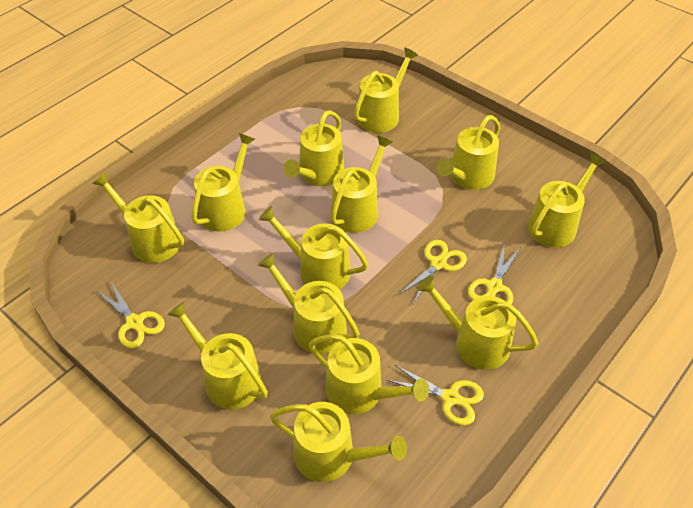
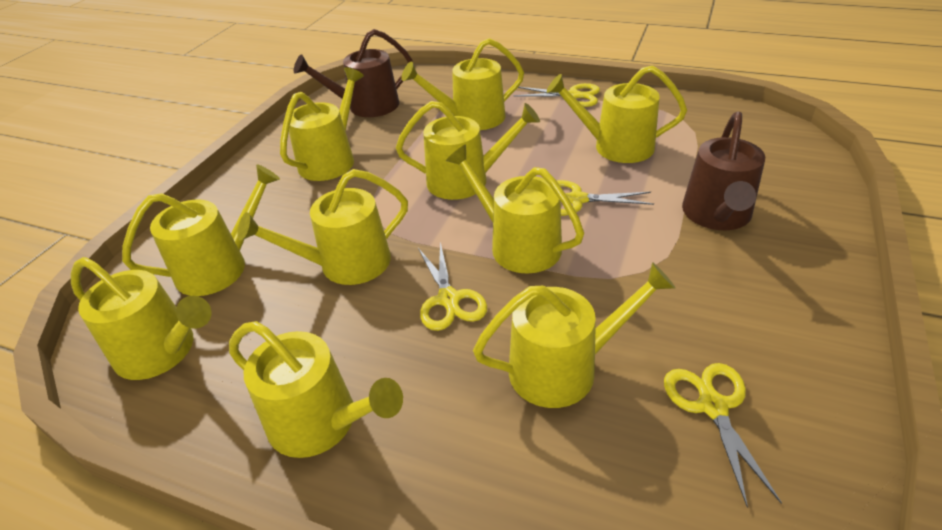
brown watering can: none = 0 -> [294,29,413,117] [682,112,765,230] = 2
yellow watering can: [92,172,184,263] [167,302,268,409] [191,133,255,232] [258,206,368,289] [258,253,360,354] [270,402,407,482] [283,110,344,186] [309,334,429,414] [331,135,393,233] [354,48,418,133] [418,276,538,370] [437,115,500,190] [528,153,606,247] = 13 -> [71,257,212,380] [122,165,280,296] [229,321,403,458] [237,169,408,285] [280,67,364,181] [396,101,540,200] [401,38,524,130] [446,144,584,274] [473,262,675,408] [547,65,687,163] = 10

